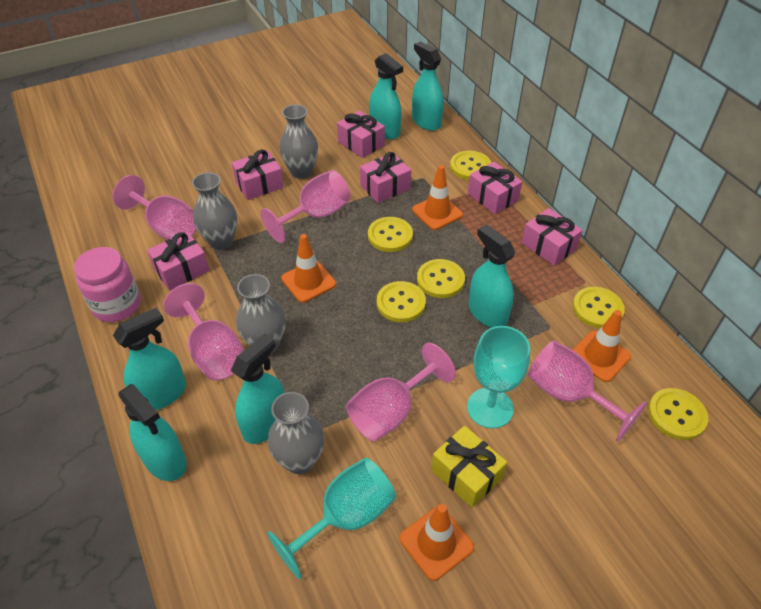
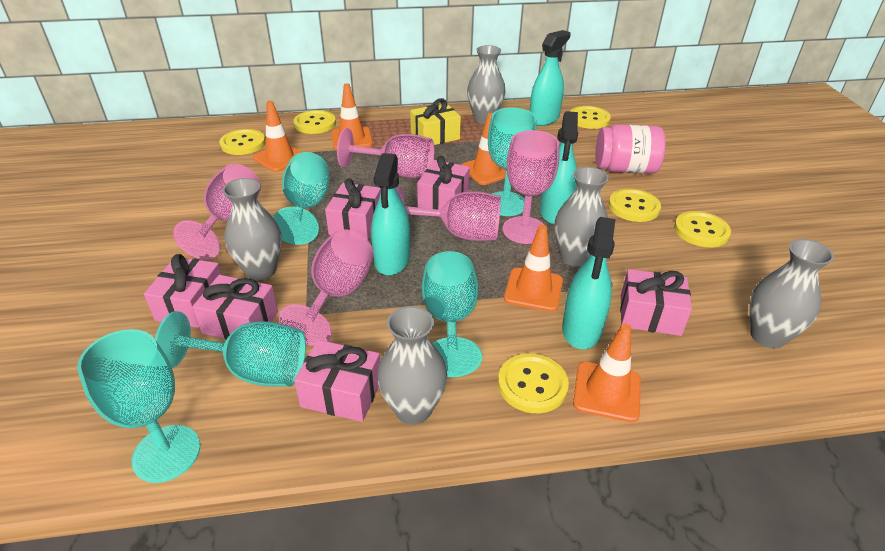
grey vase: [192,172,237,250] [236,274,286,354] [268,392,324,474] [279,104,318,179] = 4 -> [223,178,282,281] [377,306,447,425] [467,45,505,124] [554,167,609,267] [750,239,834,348] = 5
orange traffic cone: [281,234,336,303] [400,504,474,581] [412,165,463,230] [573,310,631,382] = 4 -> [253,101,302,172] [331,83,373,150] [461,113,506,185] [504,225,563,312] [573,324,641,422] = 5
turquoise goblet: [267,458,396,579] [467,326,530,428] = 2 -> [77,329,200,483] [155,311,306,387] [273,152,330,245] [422,251,482,377] [488,108,537,216] = 5
turquoise spray bottle: [113,308,186,410] [118,384,187,481] [231,333,285,444] [369,53,403,139] [412,41,444,131] [469,224,515,328] = 6 -> [371,153,410,276] [530,30,570,126] [540,111,578,225] [562,217,615,349] = 4

